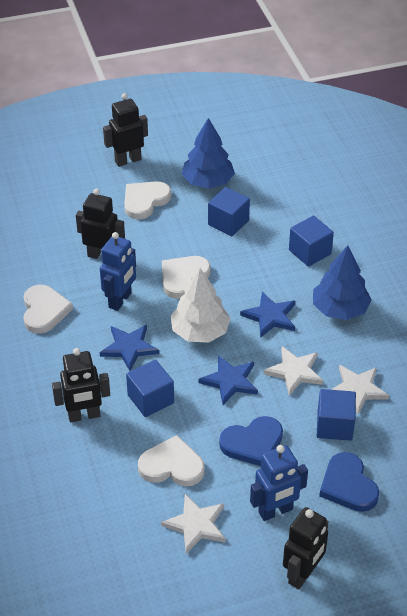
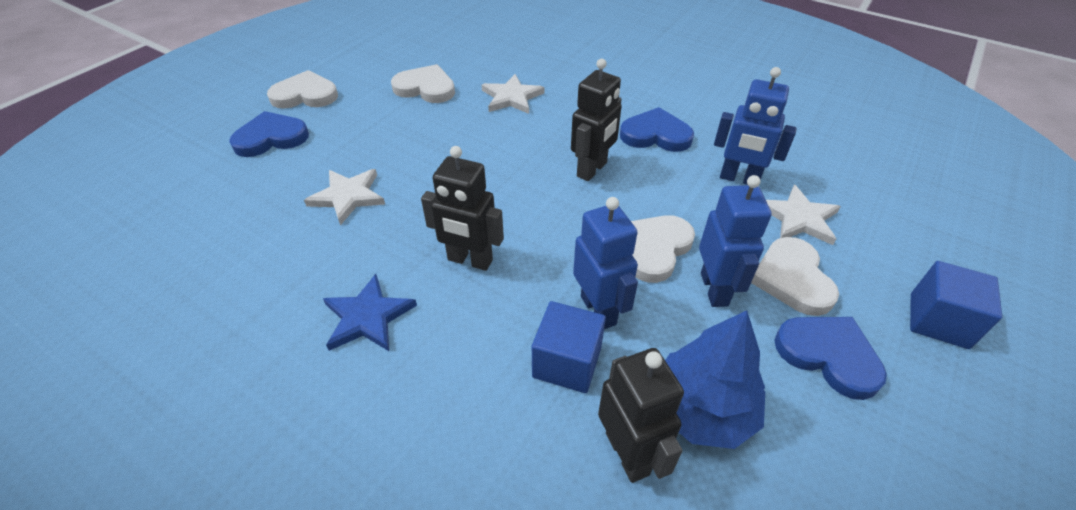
black robot: [52,348,110,422] [76,189,125,259] [103,93,148,167] [283,507,329,589] = 4 -> [421,146,504,271] [571,59,622,181] [598,348,684,483] = 3
blue cube: [126,360,174,417] [208,187,250,236] [289,216,334,267] [317,389,356,441] = 4 -> [532,301,606,393] [910,261,1002,349] = 2
blue heart: [219,416,283,466] [319,452,379,512] = 2 -> [229,111,309,157] [620,107,694,152] [775,317,887,400] = 3
blue robot: [100,232,136,311] [250,445,308,521] = 2 -> [573,197,638,329] [699,175,772,307] [714,67,797,185] = 3
blue star: [100,325,159,371] [198,355,258,405] [240,292,295,338] = 3 -> [323,274,417,351] = 1
blue tree: [182,118,235,189] [313,245,372,320] = 2 -> [665,310,765,449] = 1
white tree: [171,268,230,343] = 1 -> none = 0

